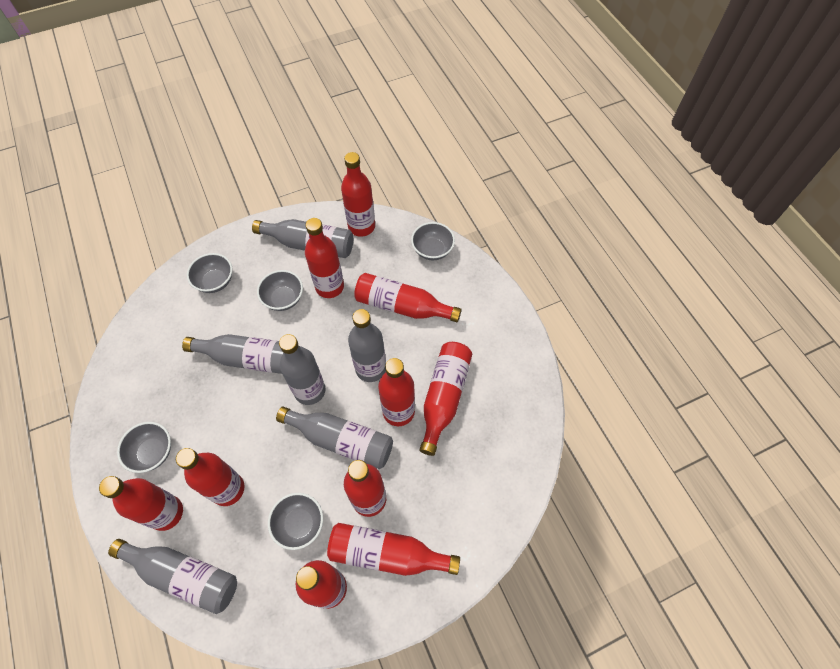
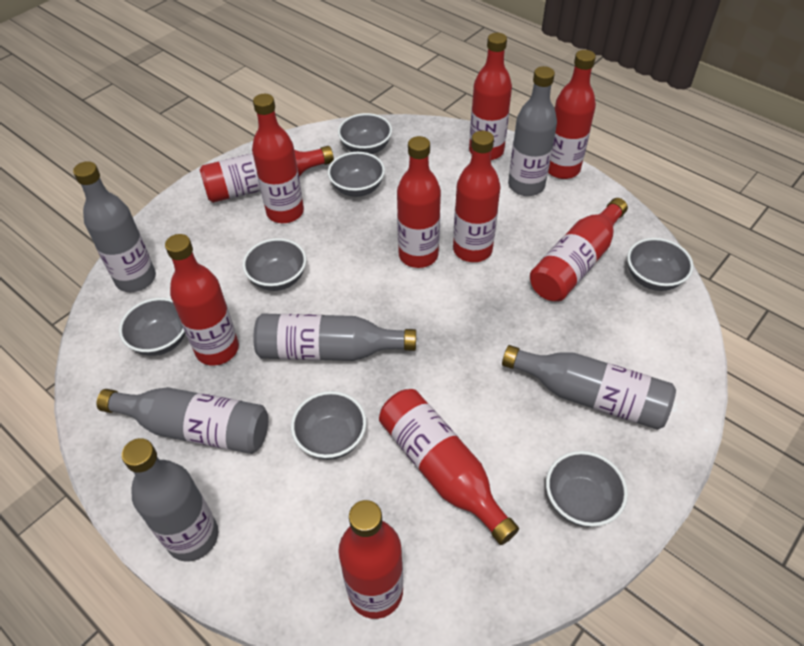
grey bowl: [117,422,171,473] [187,253,232,293] [257,270,303,311] [268,493,323,550] [411,222,455,260] = 5 -> [119,298,186,356] [242,238,306,291] [291,391,366,460] [328,152,385,197] [338,113,392,154] [546,451,628,527] [627,238,694,291] = 7

